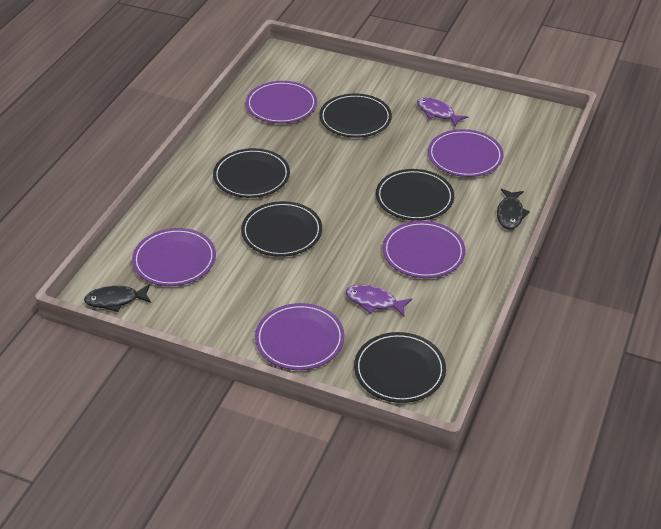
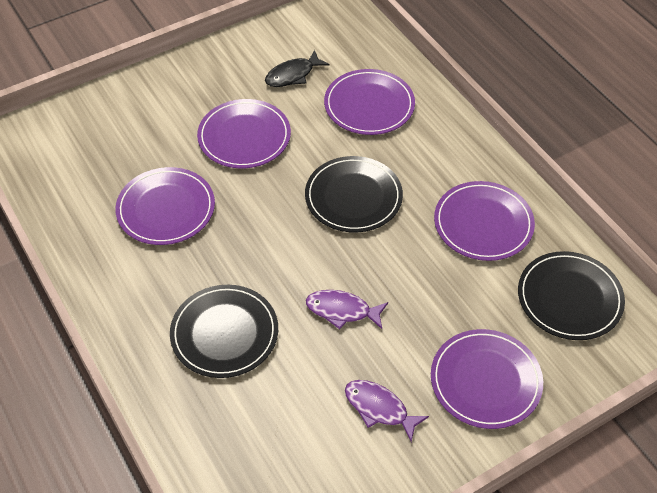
black fish: [84,284,151,312] [497,189,530,229] = 2 -> [265,50,330,87] = 1
black plate: [213,148,290,198] [241,201,322,257] [319,93,392,138] [354,332,446,403] [376,169,454,221] = 5 -> [170,285,278,378] [305,156,403,232] [518,251,625,340] = 3

